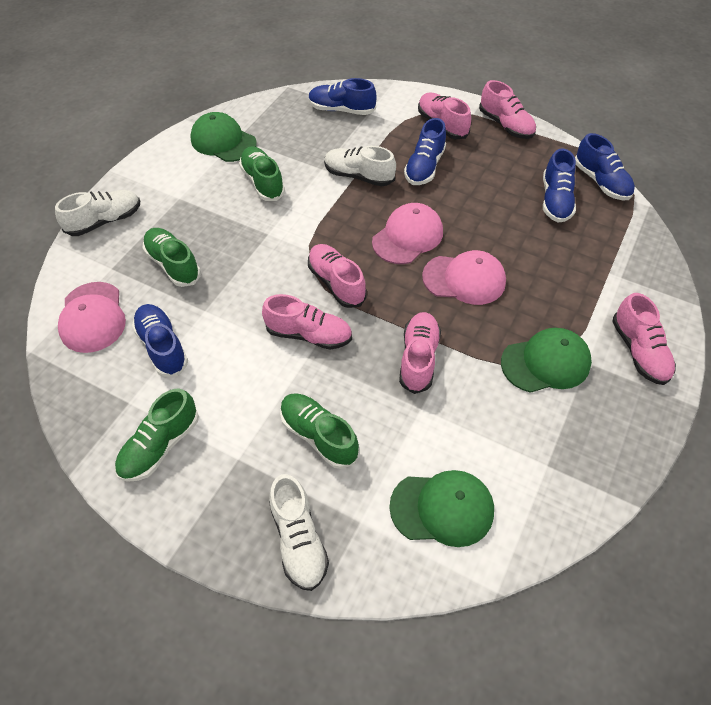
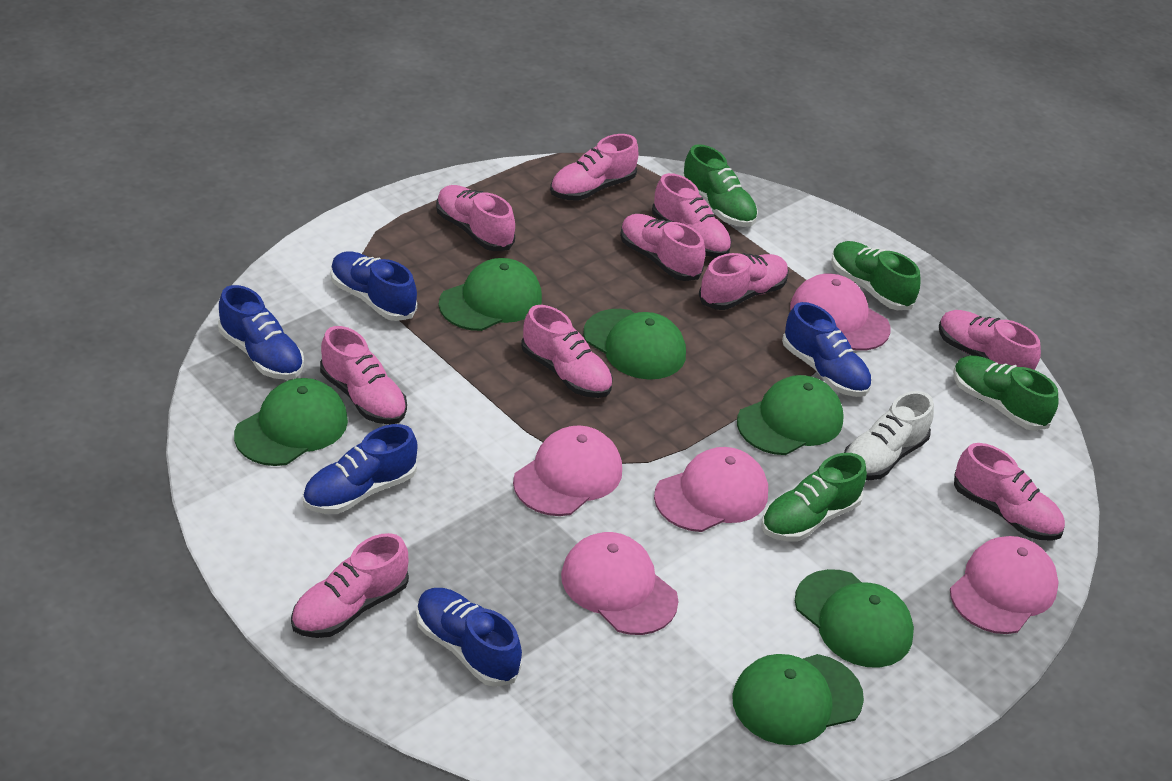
green cap: [190,112,257,162] [389,470,494,547] [501,328,592,393] = 3 -> [234,378,348,466] [439,258,542,331] [583,309,686,379] [732,654,864,745] [737,375,844,455] [795,569,914,668] = 6
pink cap: [58,282,126,353] [372,203,443,264] [422,250,506,305] = 3 -> [513,425,622,516] [561,532,678,635] [654,447,768,532] [790,274,891,351] [950,536,1059,634] = 5
pink shoe: [262,294,352,350] [308,244,367,308] [399,312,441,394] [418,92,471,139] [479,80,536,139] [612,293,676,385] = 6 -> [291,533,409,638] [320,326,407,425] [436,185,515,251] [521,305,613,398] [550,134,638,200] [620,214,705,281] [652,173,732,258] [699,253,789,310] [939,310,1041,370] [954,443,1065,541] = 10
white shoe: [55,190,140,236] [269,474,329,591] [324,146,396,186] = 3 -> [844,391,934,480] = 1

